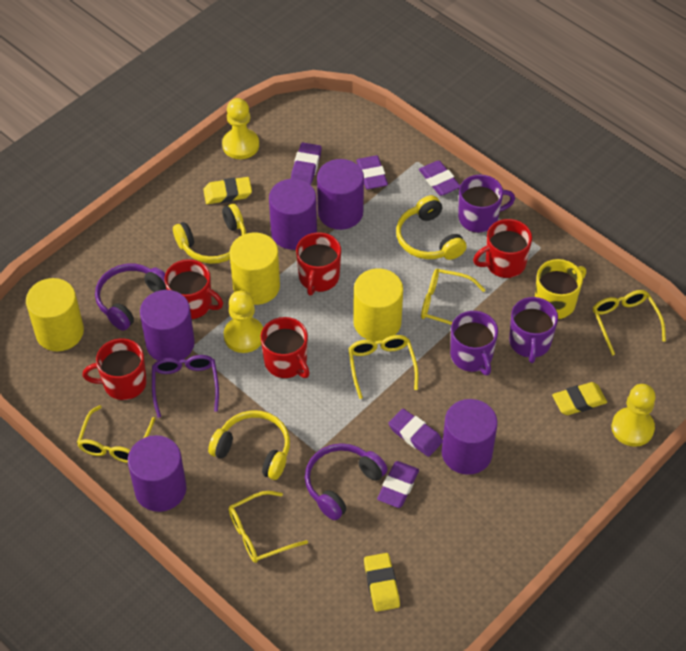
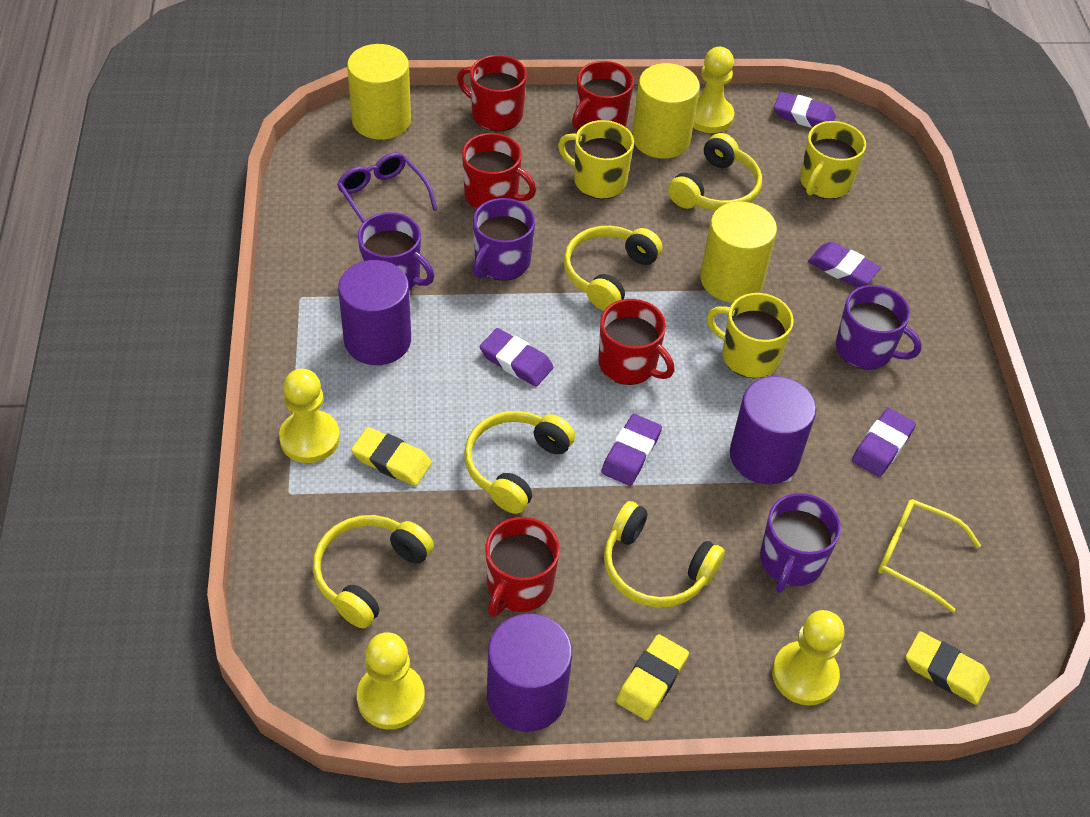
purple cylinder: [128,435,186,512] [140,290,195,361] [269,179,317,250] [317,159,364,230] [442,399,498,475] = 5 -> [338,260,411,365] [487,613,572,732] [730,376,816,484] = 3
purple headphones: [95,264,166,331] [305,443,388,520] = 2 -> none = 0
purple mug: [450,311,498,376] [458,175,515,233] [509,297,558,363] = 3 -> [357,212,434,291] [473,198,535,281] [760,493,841,593] [836,285,922,370] = 4
yellow glasses: [77,405,155,463] [229,491,308,563] [348,335,418,399] [421,269,485,325] [593,290,666,356] = 5 -> [878,499,981,613] = 1
yellow headphones: [173,204,246,264] [208,410,290,480] [396,195,467,260] = 3 -> [313,515,434,628] [464,411,575,514] [563,226,662,311] [604,501,725,608] [668,133,762,211] = 5
yellow mug: [535,259,586,319] = 1 -> [558,120,634,199] [707,293,794,378] [800,121,866,199] = 3
yellow pawn: [222,98,259,159] [224,291,263,353] [612,384,656,447] = 3 -> [279,369,340,463] [357,632,425,729] [693,47,734,133] [772,610,845,705] = 4

